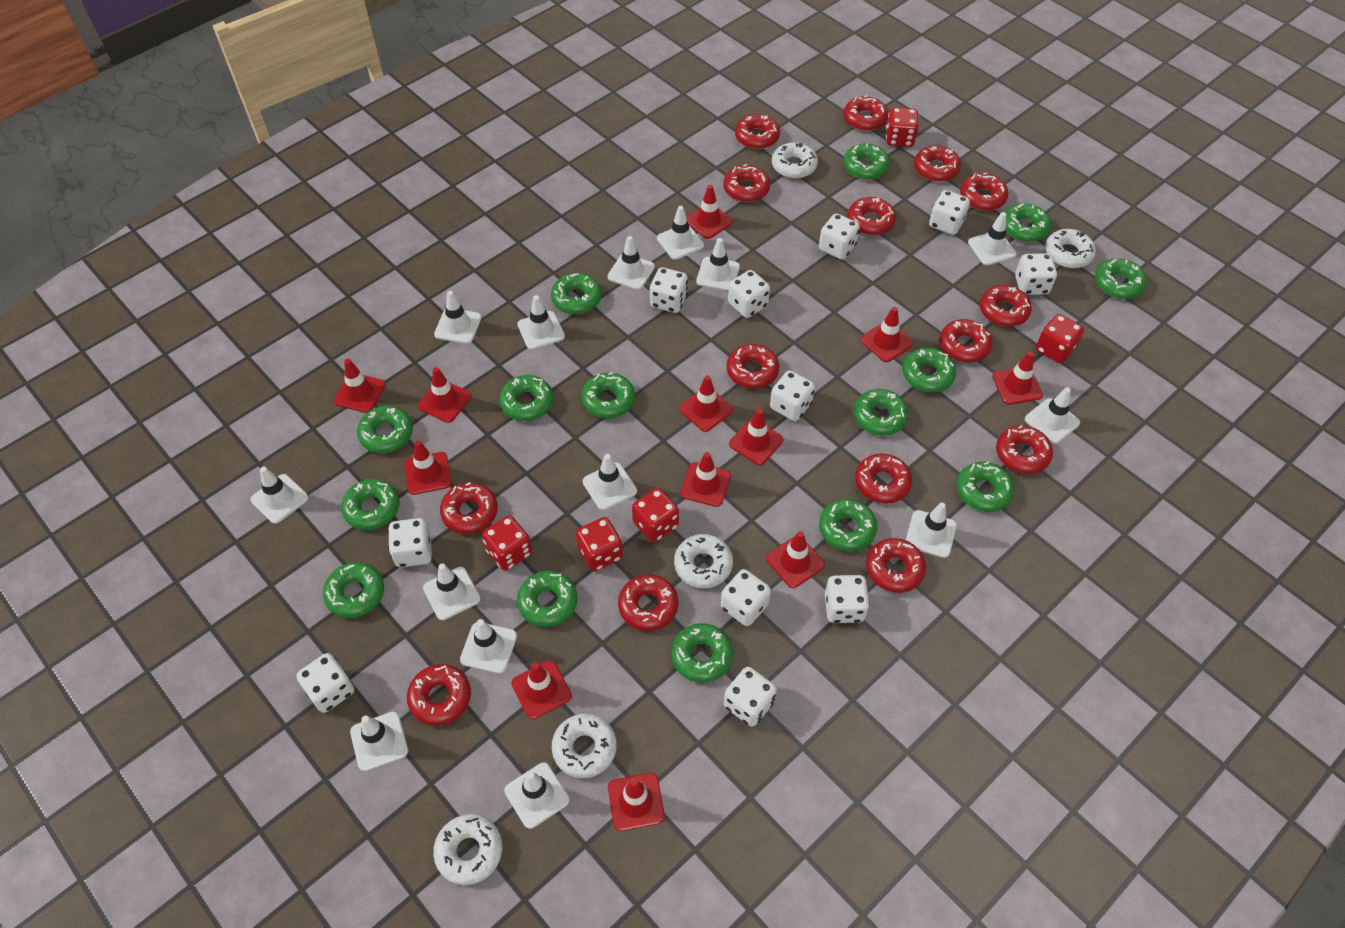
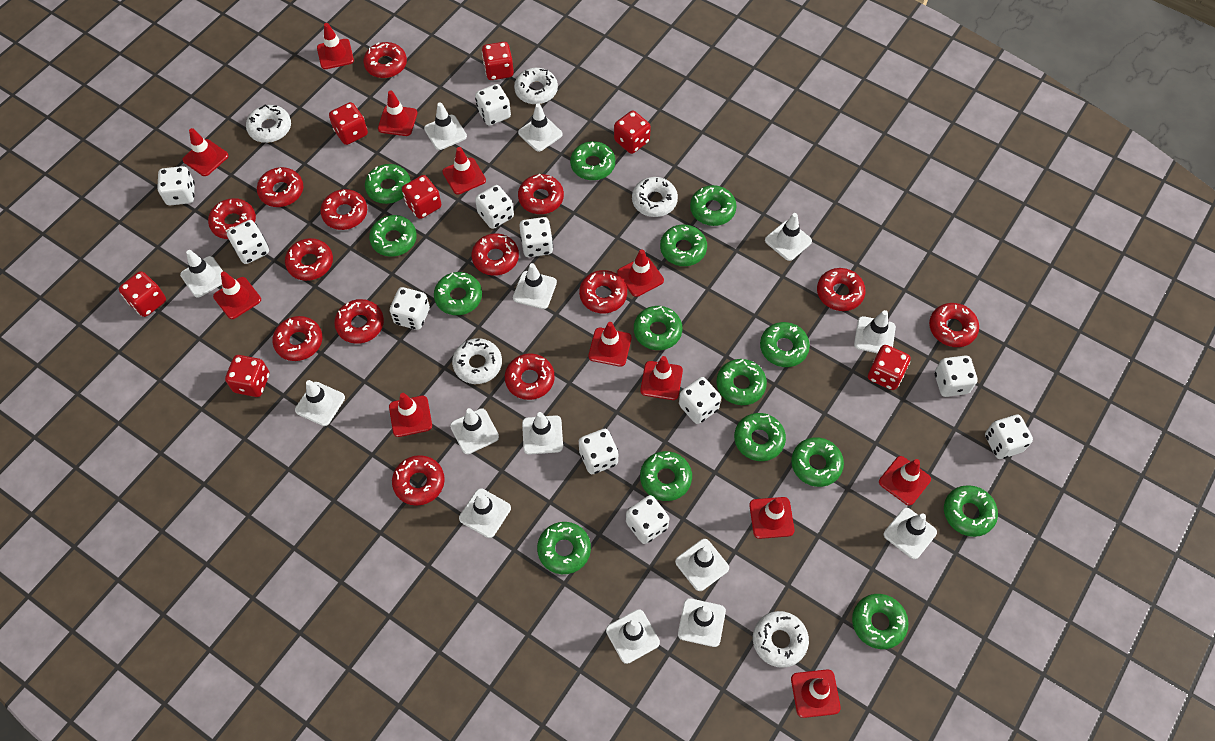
red dice: [482,515,532,571] [576,517,623,571] [632,488,679,542] [886,108,919,147] [1036,314,1084,363] = 5 -> [119,271,166,317] [225,355,269,397] [329,102,368,145] [402,175,441,219] [482,42,514,80] [614,111,651,154] [868,345,910,390] = 7
red donut: [407,664,471,726] [440,482,498,534] [618,574,678,631] [723,164,770,202] [727,344,779,389] [735,114,780,149] [843,95,888,131] [848,197,896,235] [855,453,912,504] [866,538,926,593] [914,145,961,182] [939,319,992,363] [960,172,1008,211] [980,285,1032,327] [996,425,1053,474] = 15 -> [208,198,256,239] [257,167,303,207] [272,316,322,361] [285,238,333,281] [320,189,367,230] [334,299,384,344] [363,42,407,78] [392,455,445,506] [472,233,519,276] [505,353,555,400] [518,174,564,214] [579,270,627,313] [817,268,866,311] [929,303,979,347] = 14

